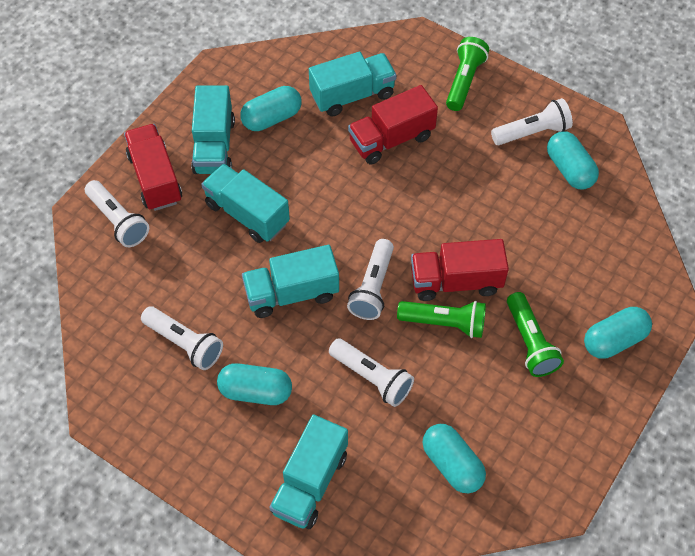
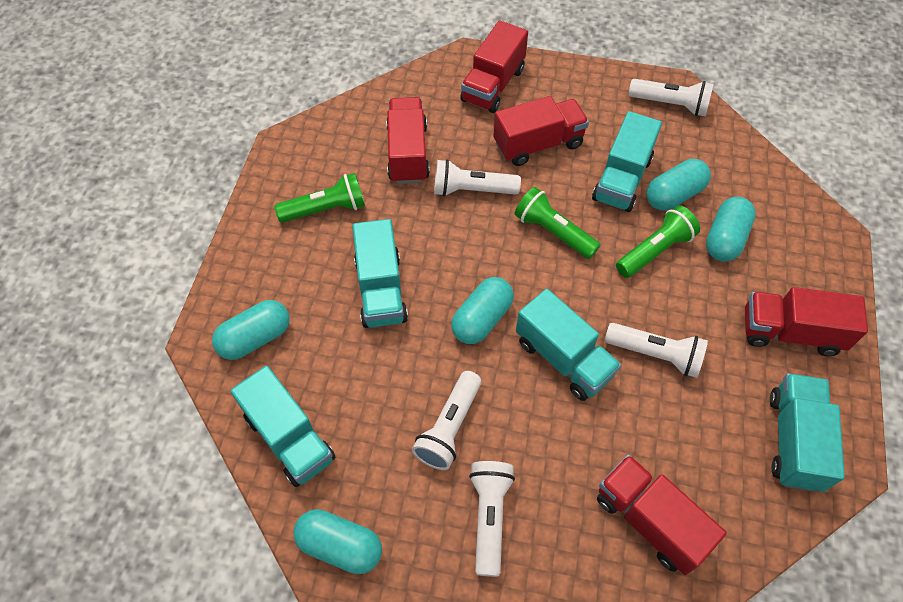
red truck: [124,124,182,211] [348,85,438,164] [411,239,509,301] = 3 -> [386,97,430,184] [460,20,528,113] [493,96,589,166] [597,455,727,575] [745,287,868,356] = 5

